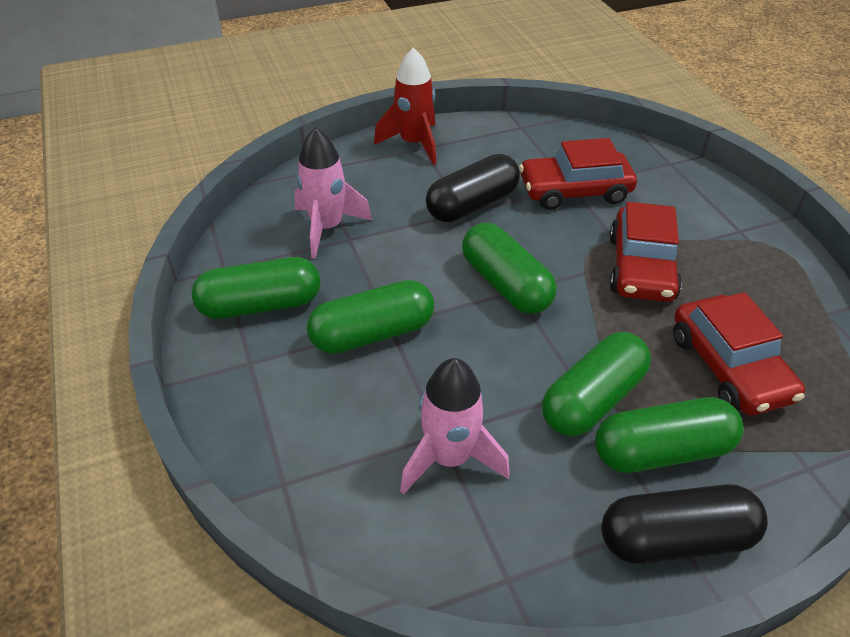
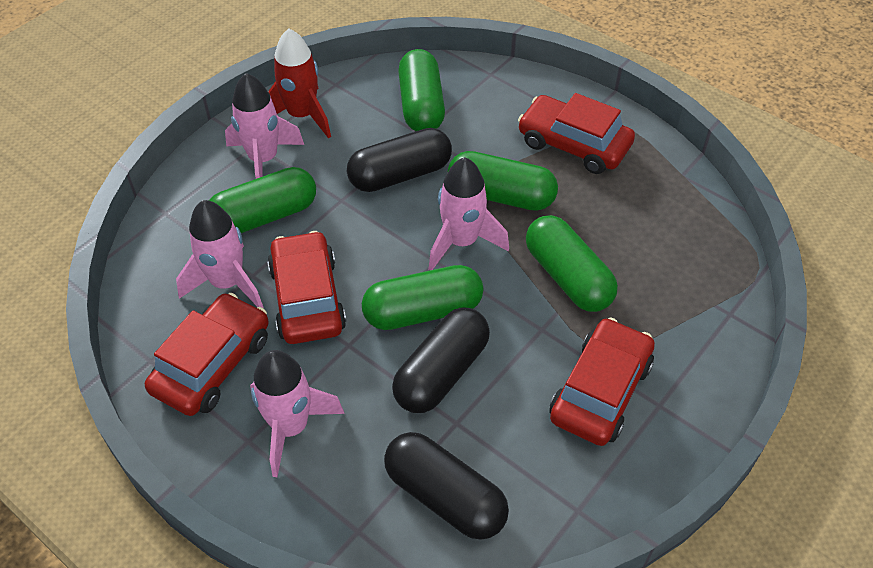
black capsule: [426,154,520,222] [601,484,768,564] = 2 -> [347,128,452,192] [384,432,509,540] [392,307,490,413] = 3
pink rocket: [294,127,372,259] [400,358,510,495] = 2 -> [176,200,264,308] [225,73,304,179] [250,350,345,477] [429,157,509,270] = 4
red car: [519,138,637,210] [609,202,682,302] [673,292,805,415] = 3 -> [145,293,269,416] [268,231,346,344] [518,93,635,174] [549,317,655,446] = 4

